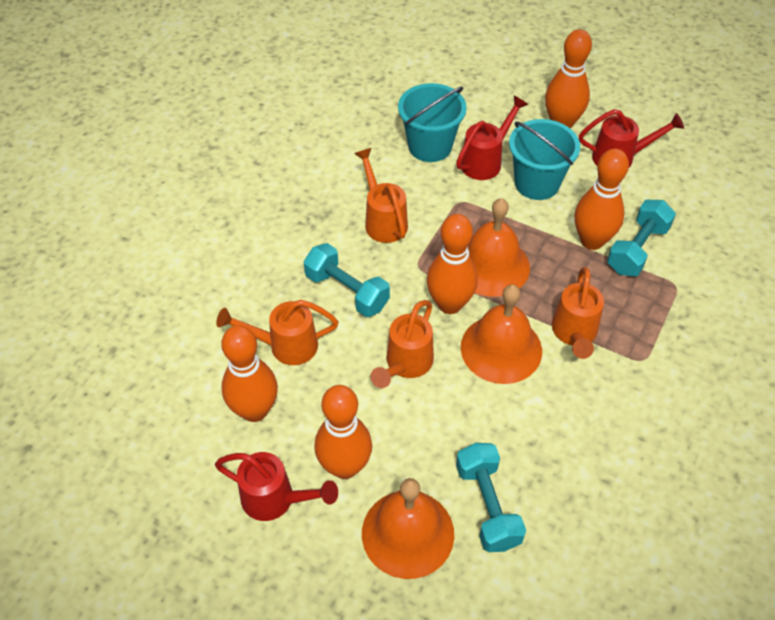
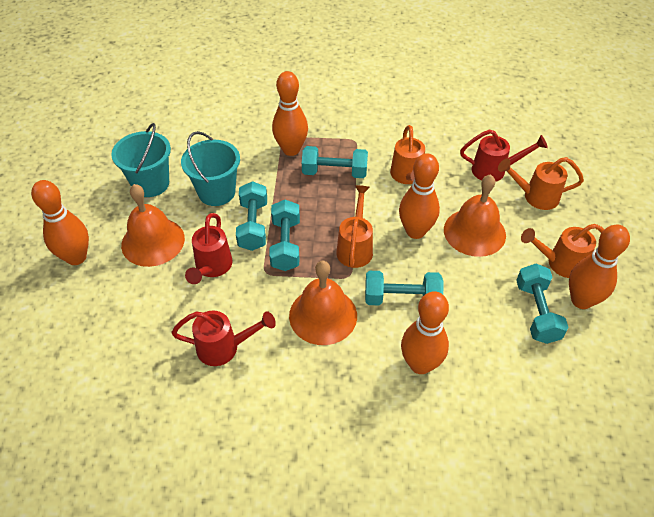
turquoise dumbbell: [304,243,390,317] [456,443,526,552] [607,200,676,276] = 3 -> [236,181,267,251] [269,200,300,271] [302,146,368,178] [365,271,443,305] [516,264,569,344] = 5

